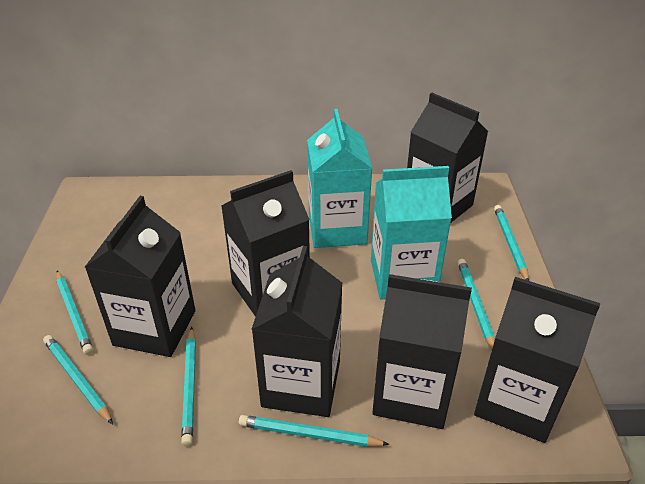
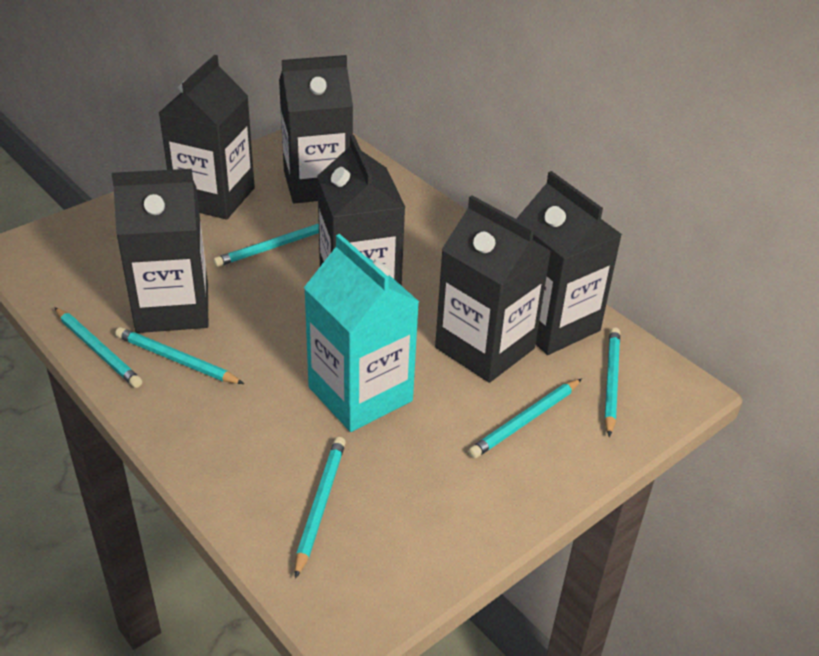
turquoise carton: [307,109,373,248] [371,166,452,299] = 2 -> [304,234,419,432] = 1

